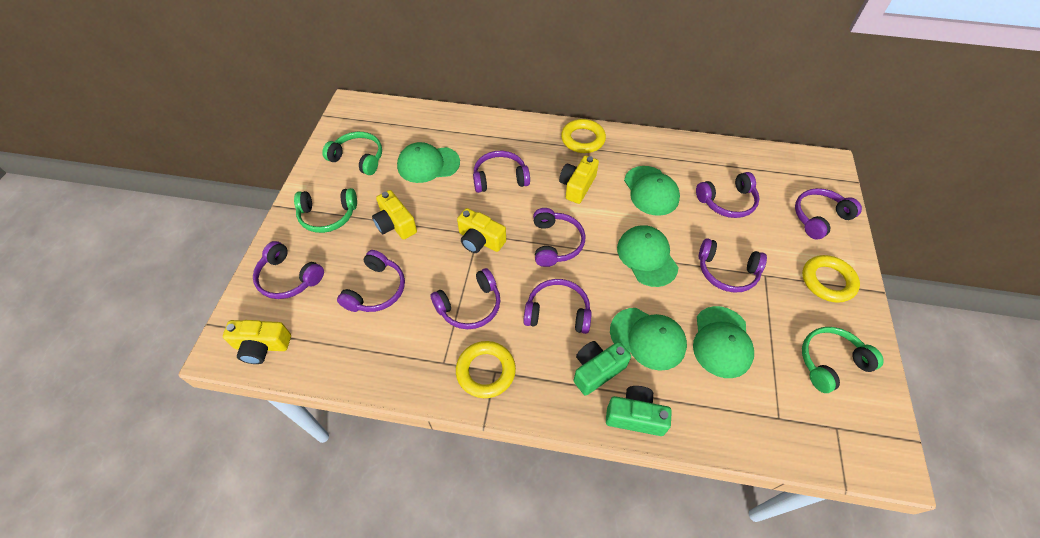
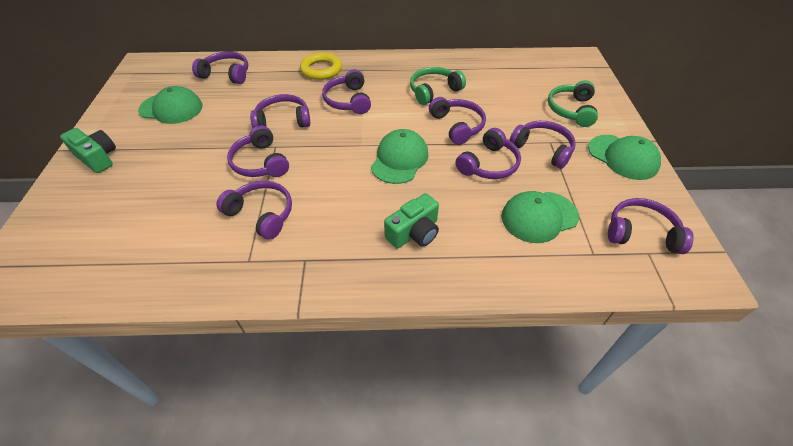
green cap: [397,142,460,183] [610,308,687,371] [617,225,679,287] [624,166,680,216] [693,306,754,378] = 5 -> [138,86,203,124] [371,129,428,184] [501,191,579,243] [588,135,661,180] = 4
green headphones: [294,188,357,233] [322,132,382,175] [802,327,884,393] = 3 -> [410,67,466,105] [548,80,598,127] = 2
yellow camera: [223,320,291,364] [372,190,417,240] [457,208,506,253] [559,155,599,204] = 4 -> none = 0
yellow ring: [456,341,516,398] [561,119,606,153] [802,255,860,303] = 3 -> [300,52,342,80] = 1

